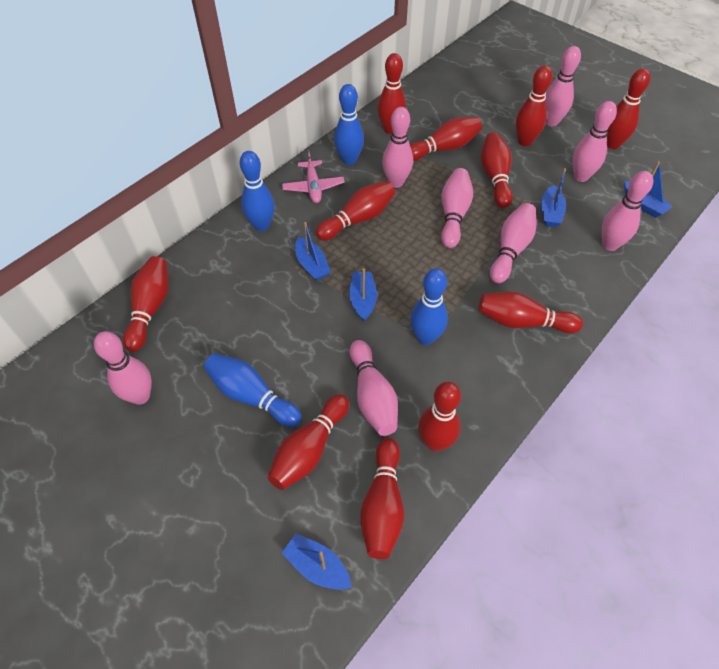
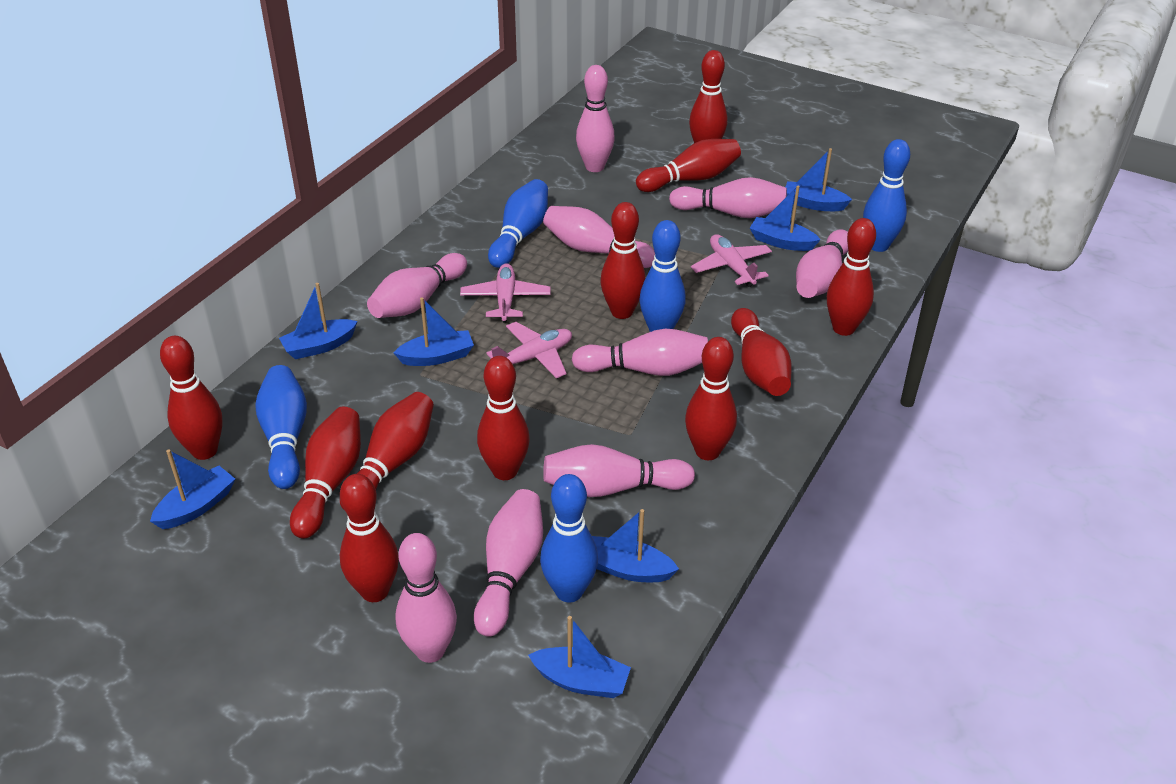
blue boat: [282,533,352,590] [295,222,331,281] [349,268,377,321] [541,168,566,227] [624,161,672,218] = 5 -> [150,449,235,529] [279,283,358,359] [393,297,474,366] [528,616,631,698] [592,509,679,582] [750,186,821,251] [785,148,852,211] = 7
blue bowling pin: [204,353,302,427] [240,151,274,231] [334,84,364,165] [410,268,448,345] = 4 -> [255,365,307,489] [488,179,548,268] [540,474,598,602] [640,220,686,332] [863,139,910,252] = 5
pink bowling pin: [94,331,152,405] [350,340,398,436] [382,107,413,188] [441,168,473,248] [490,203,536,283] [545,46,581,127] [573,101,617,182] [602,171,653,251] = 8 -> [367,253,467,318] [395,533,457,663] [474,489,543,637] [543,206,655,268] [543,444,695,497] [572,329,708,376] [576,65,615,172] [669,177,787,218] [796,229,848,298] = 9
pink plane: [282,150,345,203] = 1 -> [460,263,551,323] [486,322,572,378] [691,234,772,287] = 3

